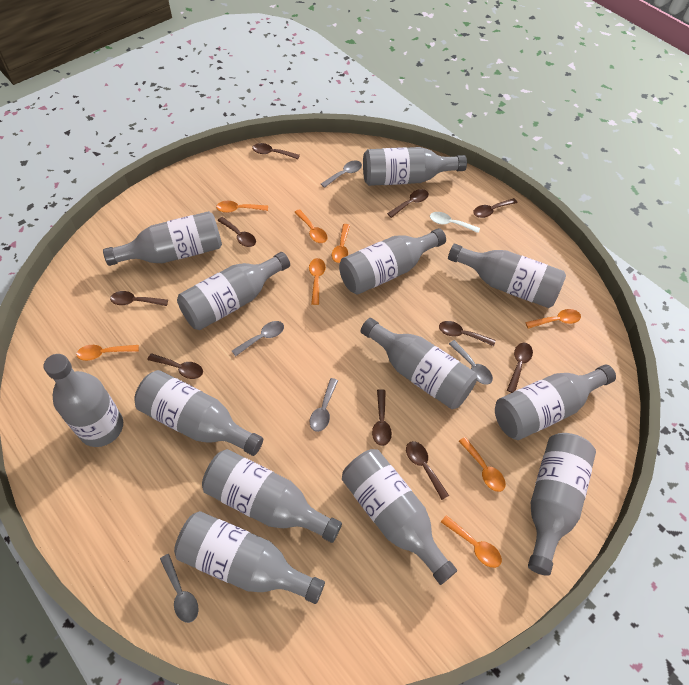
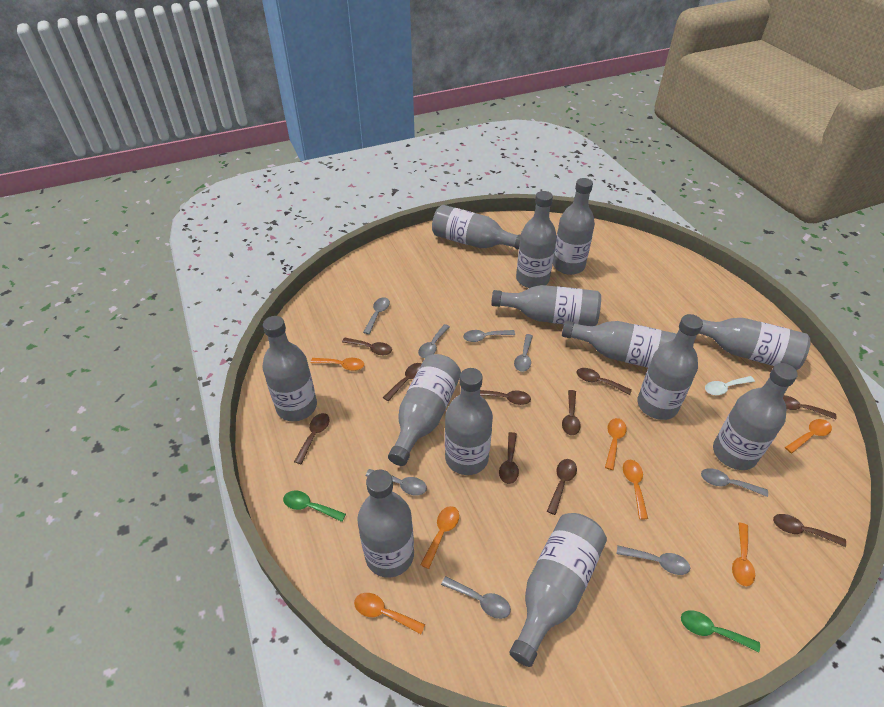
green spoon: none = 0 -> [283,491,346,522] [681,610,760,653] = 2
grey spoon: [160,554,199,623] [232,321,284,357] [310,378,338,432] [321,161,362,188] [449,340,493,385] = 5 -> [363,297,390,334] [366,469,427,495] [418,324,450,358] [441,576,511,619] [463,330,515,342] [514,334,533,372] [617,546,690,575] [701,468,768,497] = 8
orange spoon: [76,345,139,361] [216,201,268,213] [294,209,327,243] [309,258,326,305] [332,224,350,263] [441,515,502,568] [459,437,506,492] [525,309,581,329] = 8 -> [311,358,364,371] [354,593,425,634] [420,506,459,569] [605,418,627,470] [623,460,648,519] [732,522,755,586] [785,419,832,453] = 7

